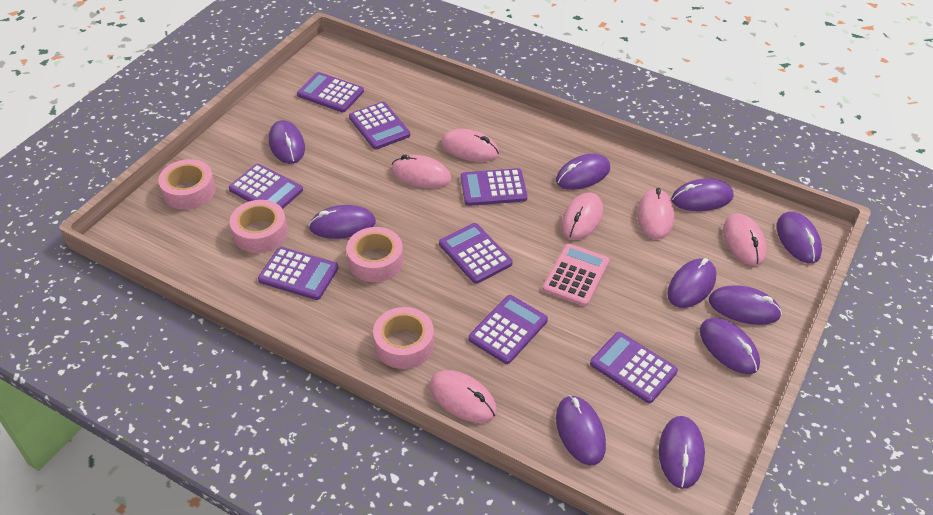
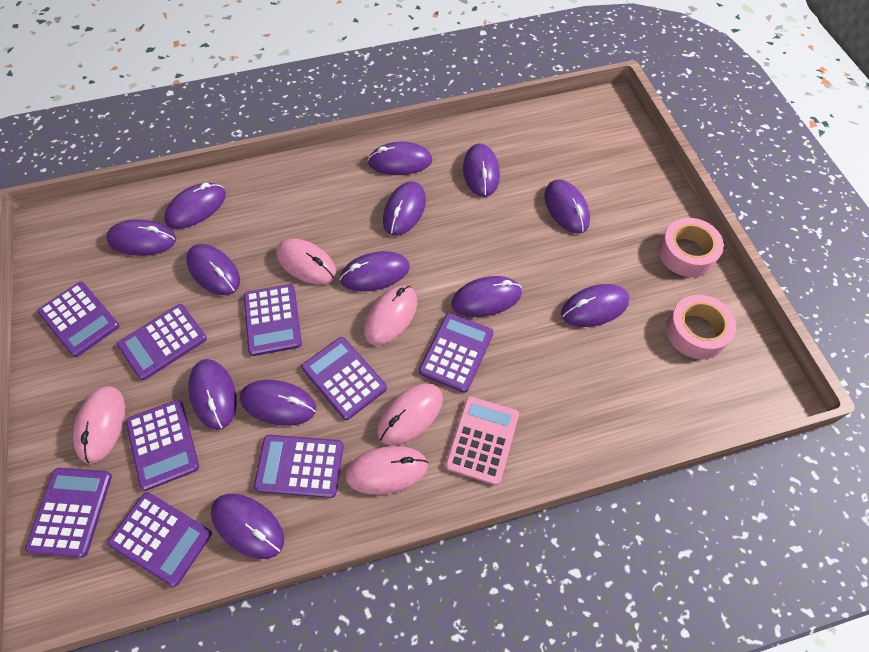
pink mouse: [391,155,451,188] [430,370,497,423] [441,129,499,162] [561,192,603,240] [637,188,674,239] [723,213,767,266] = 6 -> [73,386,125,464] [276,238,337,284] [345,446,428,495] [364,286,417,345] [377,383,443,446] = 5
pink tape: [158,159,216,210] [230,200,288,253] [346,227,403,282] [373,307,434,369] = 4 -> [658,218,724,277] [666,295,736,359] = 2
purple calculator: [229,164,303,209] [258,247,339,300] [297,72,364,112] [349,102,410,149] [439,223,513,284] [461,168,527,206] [469,295,548,364] [590,332,678,403] = 8 -> [25,468,112,558] [38,282,119,357] [108,492,212,587] [117,304,207,380] [126,400,199,491] [244,284,302,356] [254,435,343,498] [301,337,387,420] [419,313,493,393] = 9
purple mouse: [269,120,305,164] [309,205,376,239] [556,153,610,190] [556,395,606,465] [659,416,705,489] [667,258,716,308] [671,178,734,211] [700,318,760,374] [709,285,782,325] [777,211,822,263] = 10 -> [106,219,176,256] [164,183,226,229] [186,244,240,295] [188,359,237,430] [211,494,284,559] [240,380,316,426] [340,251,410,292] [368,142,432,175] [383,181,426,236] [451,276,522,317] [463,143,500,197] [544,179,590,234] [561,284,630,327] = 13

